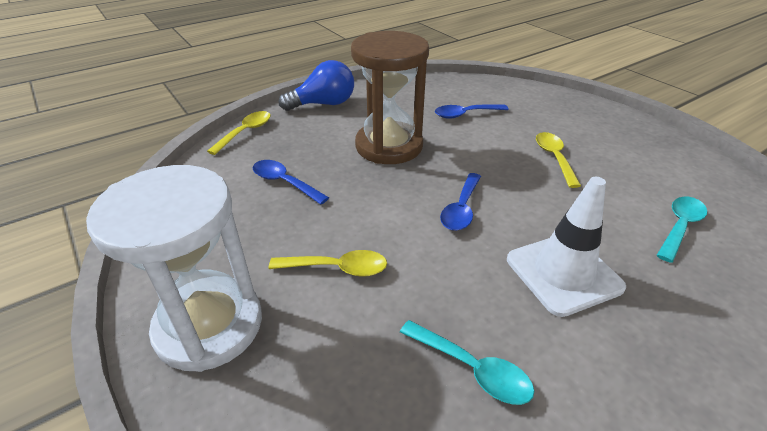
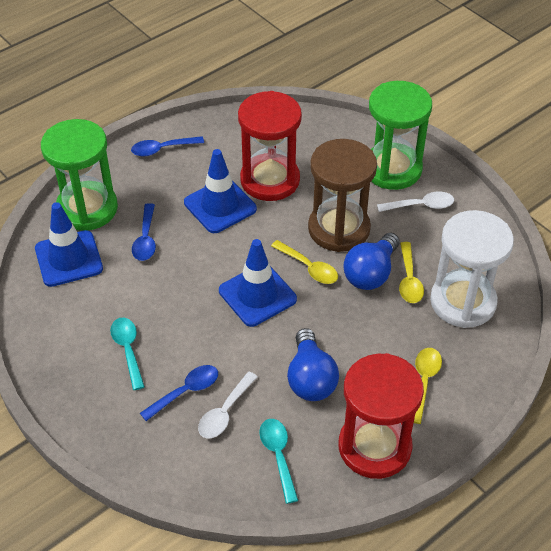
blue light bulb: [279,60,354,111] = 1 -> [287,328,339,401] [343,233,400,290] = 2
blue traffic cone: none = 0 -> [35,202,103,287] [184,149,257,233] [219,239,297,327] = 3
green hourglass: none = 0 -> [41,119,118,231] [369,81,432,190] = 2
red hourglass: none = 0 -> [238,91,302,201] [339,353,424,479] = 2
white spoon: none = 0 -> [198,372,258,439] [377,191,454,212] = 2
white traffic cone: [507,177,626,317] = 1 -> none = 0

